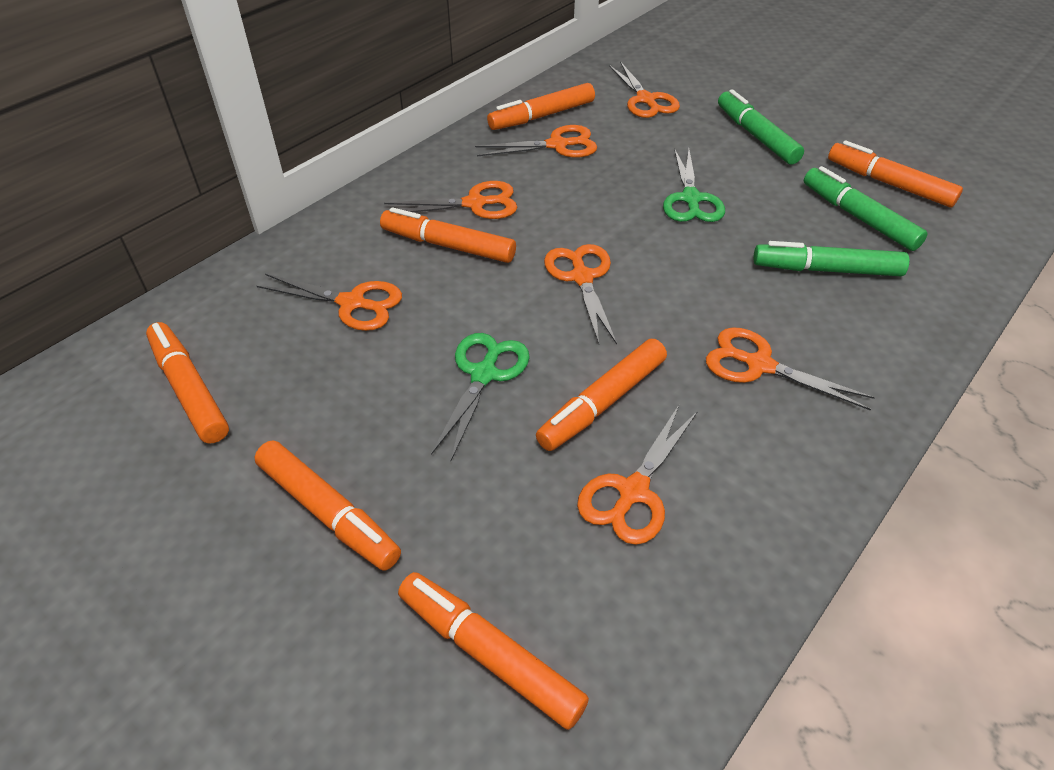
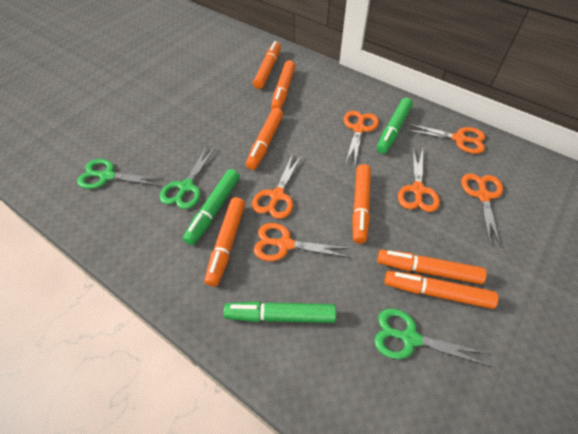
green scissors: [431,333,530,460] [663,148,725,222] = 2 -> [77,159,164,189] [160,146,216,209] [374,308,491,367] = 3
orange scissors: [257,274,402,331] [384,181,517,219] [475,125,597,158] [544,244,617,344] [577,405,698,545] [609,61,680,118] [706,327,875,411] = 7 -> [252,153,302,219] [254,223,351,261] [344,111,379,164] [398,148,440,212] [405,124,485,154] [461,173,503,247] = 6

